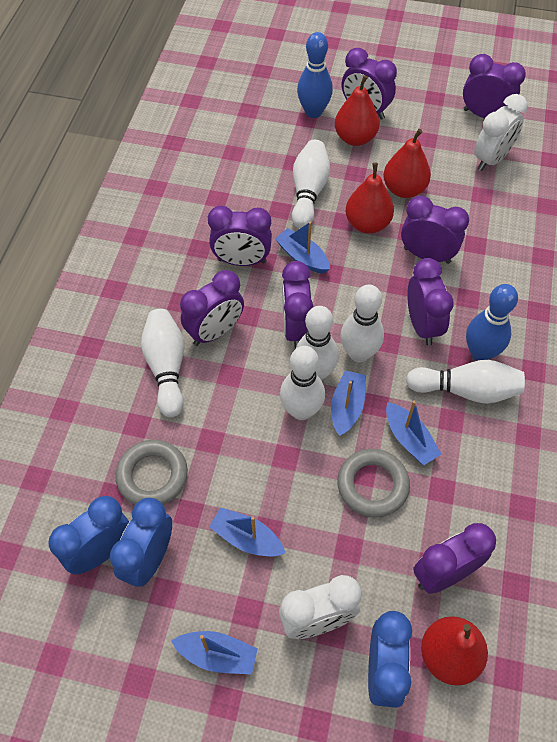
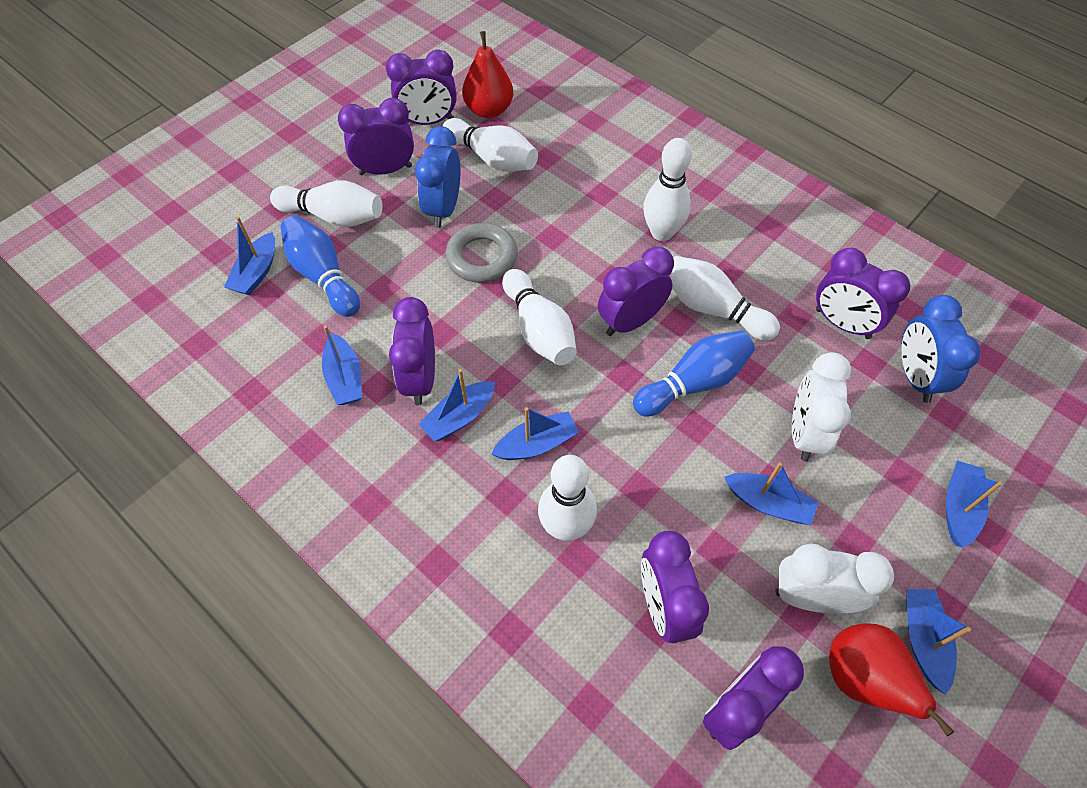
blue boat: [171,631,258,675] [209,507,286,556] [275,222,330,273] [331,370,366,436] [386,401,441,465] = 5 -> [224,217,275,295] [322,325,362,405] [419,369,495,442] [492,407,579,460] [724,462,818,525] [906,589,971,695] [946,461,1002,548] = 7
blue clock: [48,496,129,574] [110,498,172,587] [368,611,412,708] = 3 -> [415,126,460,228] [901,295,981,403] = 2
grey ring: [115,440,188,505] [337,449,410,518] = 2 -> [445,223,518,283] = 1
purple clock: [180,270,244,346] [208,206,272,266] [282,261,314,349] [342,48,397,120] [401,196,469,264] [407,258,454,346] [413,523,496,594] [463,54,526,118] = 8 -> [338,98,414,175] [386,49,457,125] [389,297,435,405] [598,246,674,336] [641,531,709,643] [703,646,804,750] [816,248,910,339] = 7
red pear: [335,75,380,146] [346,163,394,233] [383,129,431,198] [421,616,488,686] = 4 -> [462,31,513,118] [829,624,954,737] = 2

